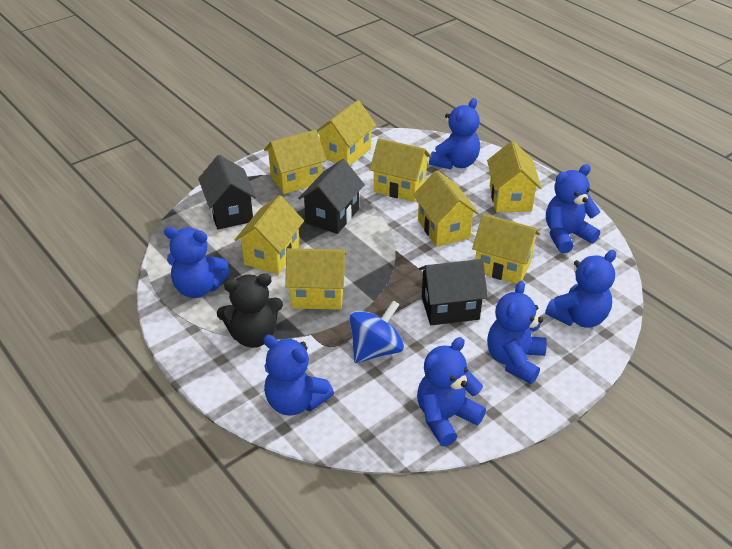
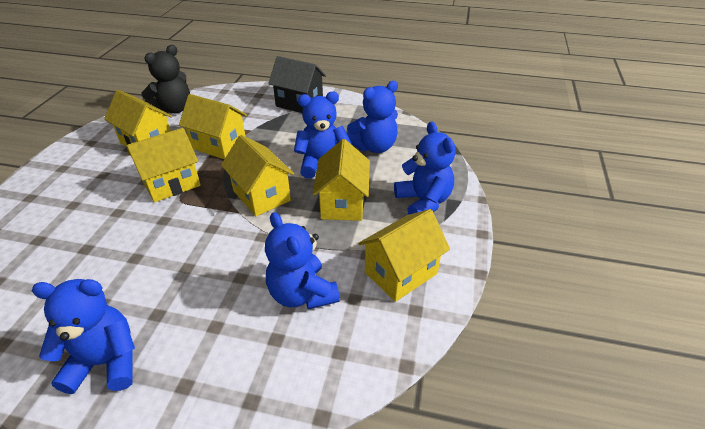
black house: [198,155,257,229] [298,159,365,234] [419,259,488,325] = 3 -> [268,56,326,113] = 1
blue spinning top: [349,300,404,363] = 1 -> none = 0
blue teddy bear: [164,227,230,298] [263,335,334,416] [417,337,486,447] [429,98,480,169] [487,281,547,384] [545,250,616,328] [546,164,600,253] = 7 -> [31,279,135,394] [265,212,340,309] [294,92,352,179] [347,81,398,153] [394,122,456,215] = 5
yellow house: [235,195,304,275] [264,130,326,194] [285,248,347,310] [316,100,376,166] [370,138,431,202] [413,170,479,247] [472,214,540,284] [487,141,542,213] = 8 -> [104,90,172,147] [127,128,201,202] [179,94,247,159] [221,135,294,216] [313,139,370,221] [358,209,450,302] = 6

